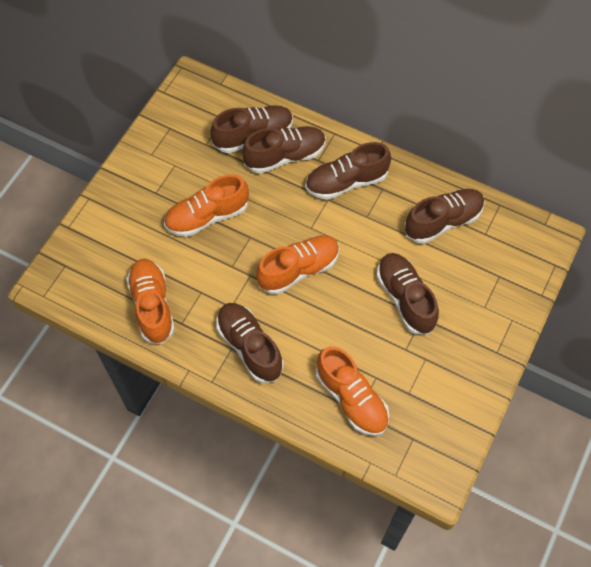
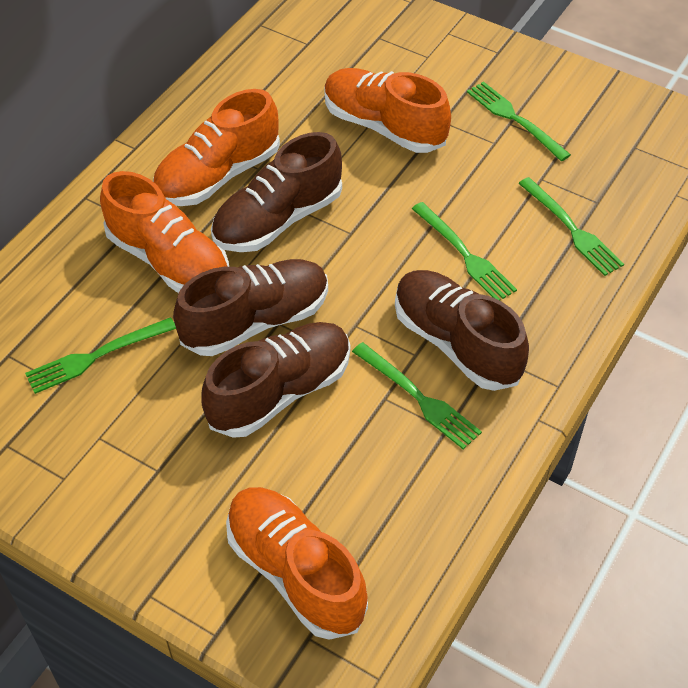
brown shoe: [210,105,293,153] [216,303,283,383] [242,126,326,173] [305,142,391,200] [377,253,439,334] [405,189,485,244] = 6 -> [173,259,328,356] [201,322,350,438] [211,132,342,252] [395,270,529,391] = 4
green fork: none = 0 -> [25,317,176,394] [352,342,482,449] [412,202,517,300] [467,81,571,161] [518,177,624,276] = 5

